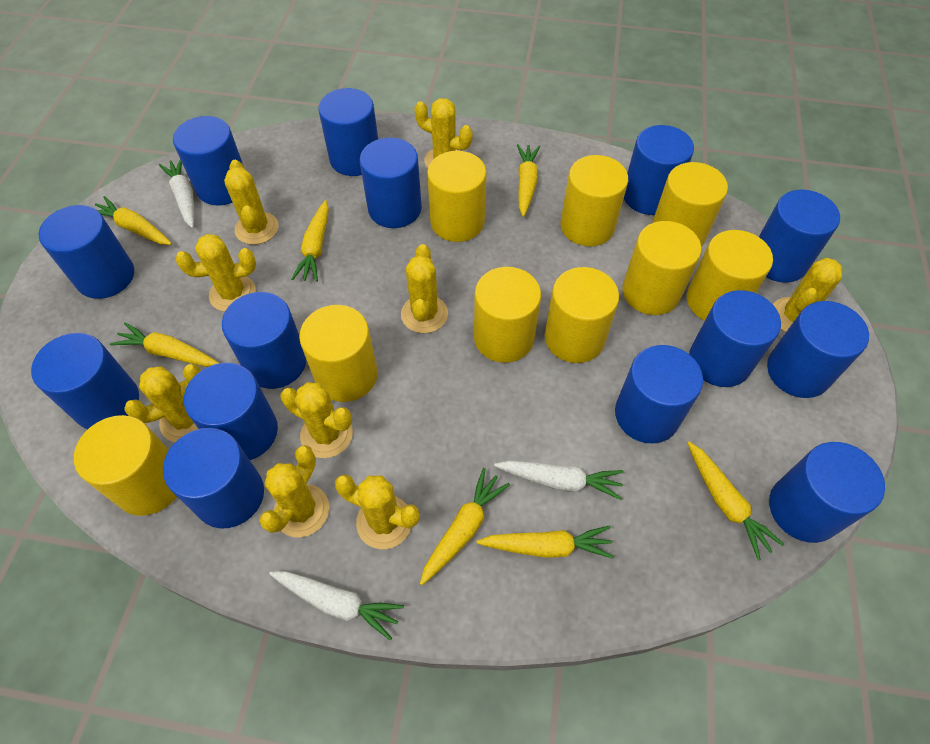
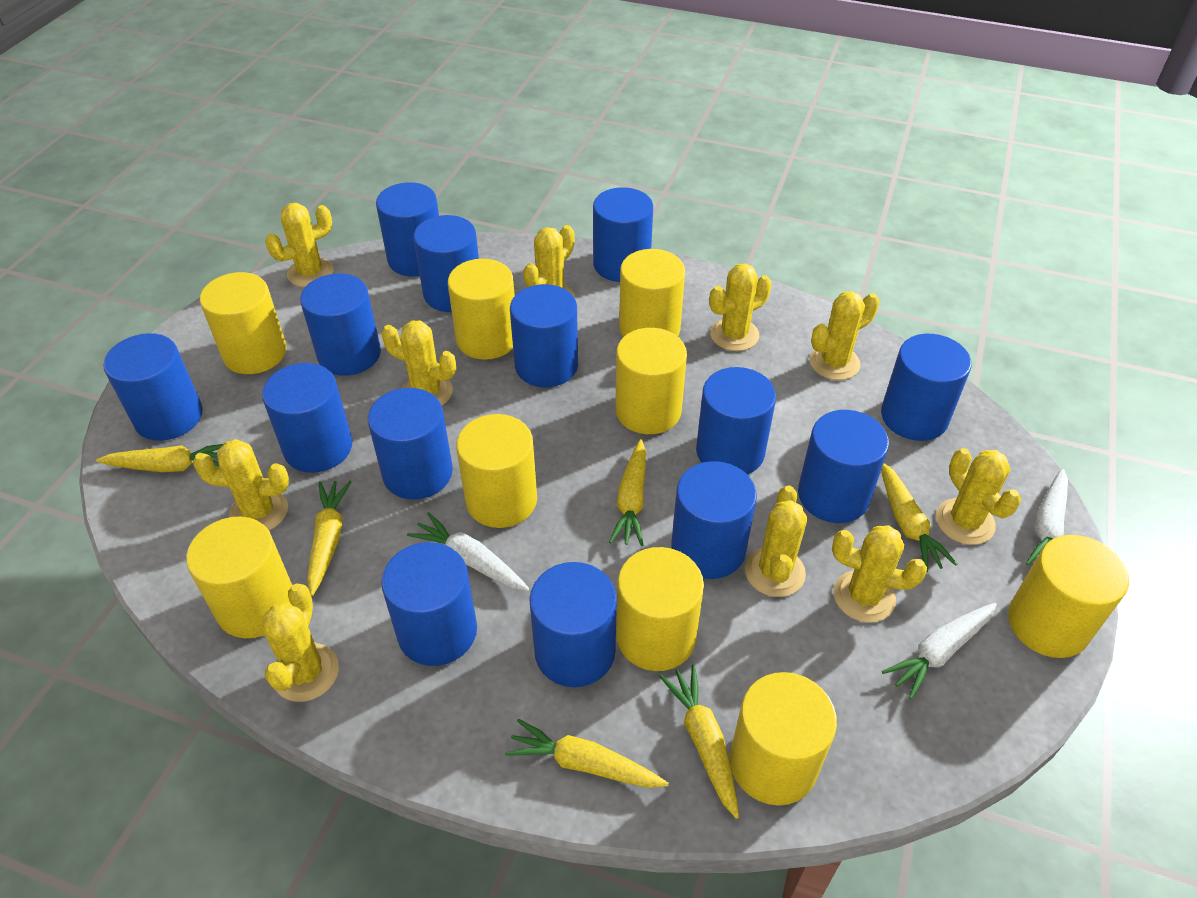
yellow cactus: [124,364,201,442] [176,234,256,312] [224,160,279,245] [259,445,329,537] [281,382,353,458] [335,474,420,549] [401,244,448,333] [414,98,473,168] [773,258,842,332] = 9 -> [193,439,289,530] [262,583,339,702] [265,203,334,287] [381,320,456,406] [523,225,575,298] [710,264,771,351] [745,486,807,597] [810,291,879,380] [832,525,927,623] [936,448,1021,545] = 10
yellow carrot: [95,196,172,245] [110,322,219,367] [292,200,329,282] [420,468,510,585] [477,525,614,559] [517,144,540,217] [688,441,785,560] = 7 -> [96,444,223,472] [307,481,352,596] [505,719,669,788] [609,439,646,546] [659,665,739,819] [881,463,957,572] = 6

